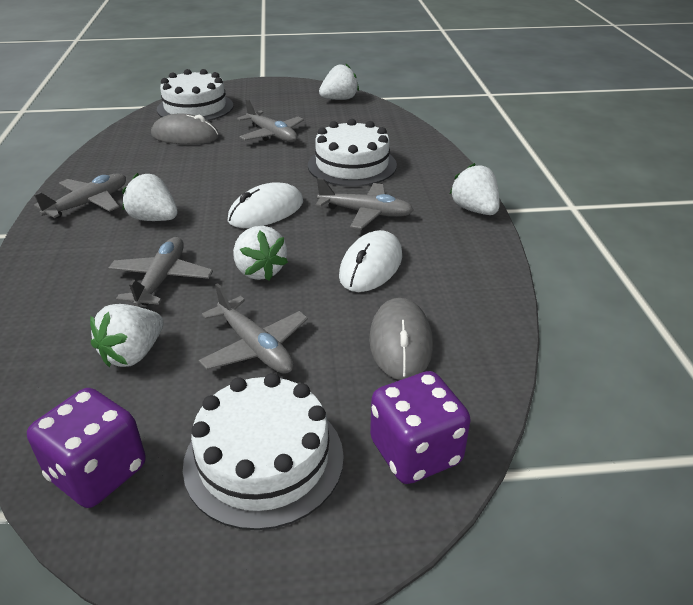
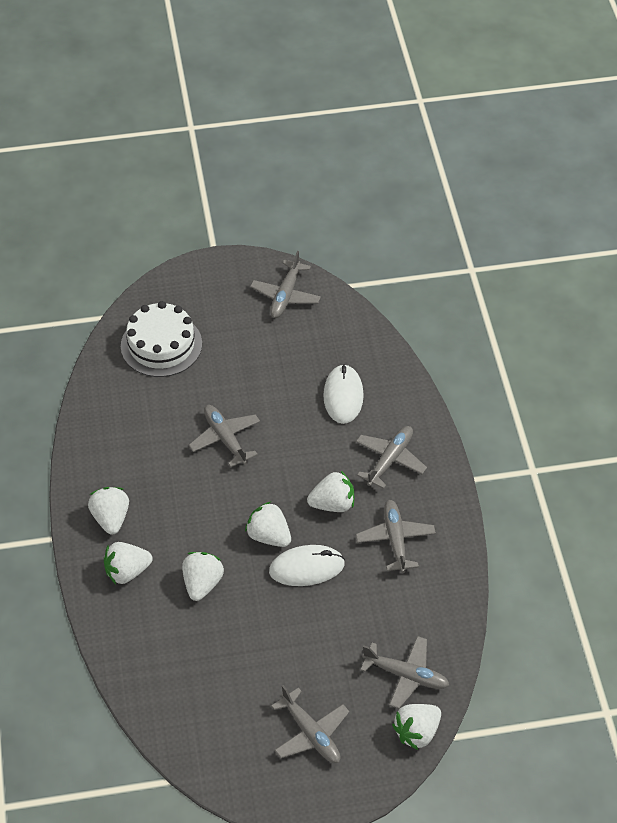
grey mouse: [151,114,219,145] [369,298,433,380] = 2 -> none = 0
grey plane: [34,173,126,218] [108,237,213,307] [199,283,308,374] [237,99,304,142] [316,178,413,229] = 5 -> [189,405,260,467] [250,251,321,318] [271,685,350,763] [356,426,427,489] [356,500,436,573] [360,636,449,709] = 6
purple dice: [27,388,146,508] [370,371,471,484] = 2 -> none = 0
white cake: [157,69,233,121] [183,373,344,530] [308,119,397,187] = 3 -> [121,301,202,377] = 1
white strawberry: [90,304,164,367] [122,173,178,221] [233,226,288,281] [319,64,359,100] [449,163,500,215] = 5 -> [88,487,129,535] [104,542,153,584] [182,552,224,601] [245,501,291,547] [307,471,354,512] [392,704,441,750] = 6

